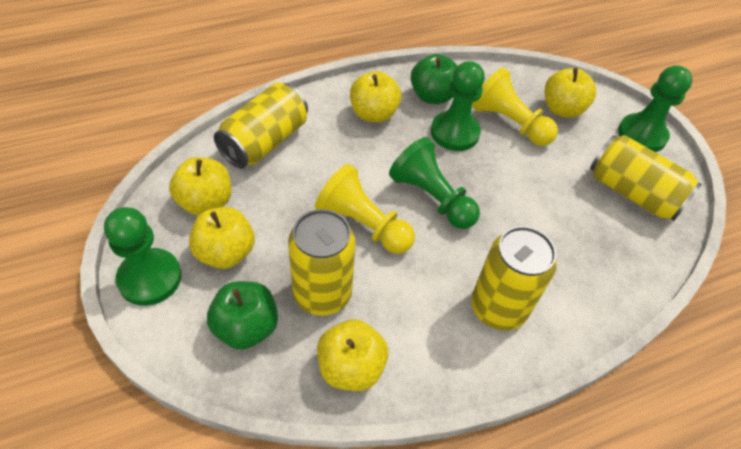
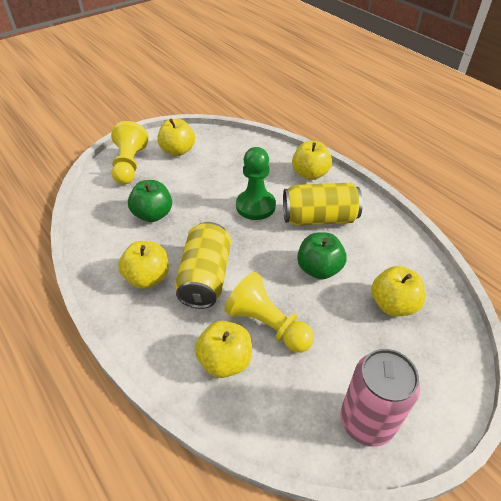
green pawn: [104,207,181,306] [389,137,480,229] [431,61,485,151] [618,65,693,152] = 4 -> [236,147,276,220] = 1
pink can: none = 0 -> [340,349,420,447] = 1
yellow can: [214,83,308,168] [288,209,356,316] [471,226,557,331] [590,135,702,221] = 4 -> [175,222,231,309] [283,183,363,226] = 2

